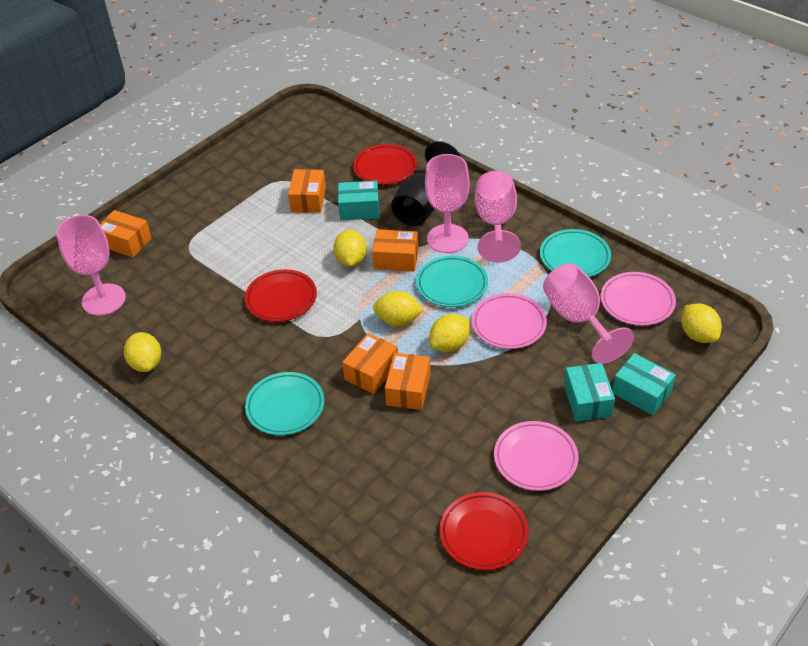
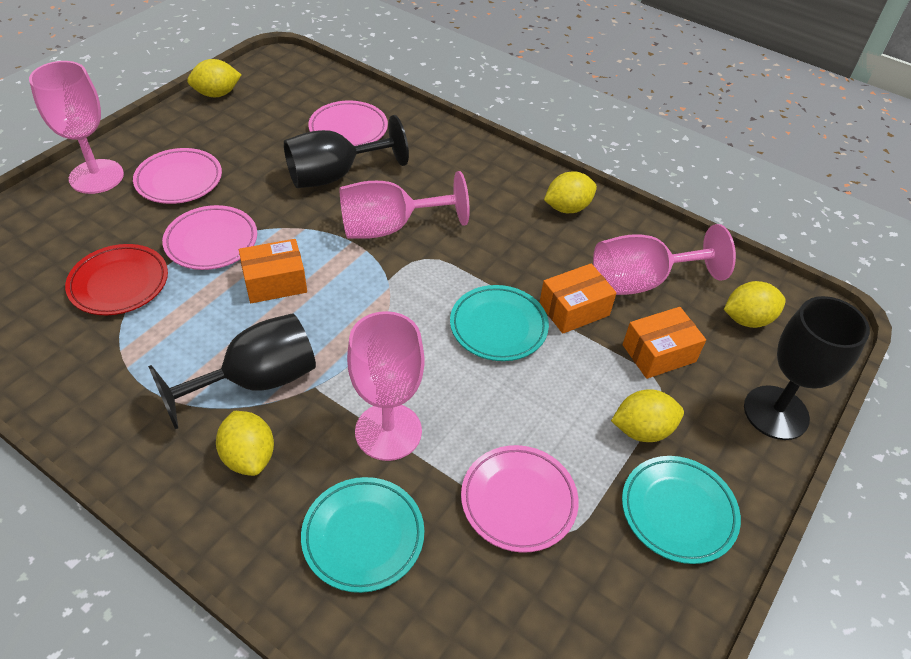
black goblet: [391,141,461,226] = 1 -> [148,313,316,429] [284,115,409,188] [744,296,870,440] = 3
orange box: [100,210,152,257] [288,169,326,213] [342,333,398,394] [372,229,418,272] [385,353,430,410] = 5 -> [239,239,307,303] [539,263,616,334] [623,307,706,379] = 3
pink plate: [472,293,547,349] [494,421,578,491] [601,272,676,326] = 3 -> [133,148,222,204] [162,205,257,270] [308,101,388,146] [461,445,579,553] = 4
red plate: [245,269,317,322] [353,144,417,185] [440,492,529,570] = 3 -> [65,244,168,315] = 1
turquoise box: [338,181,379,221] [564,363,615,422] [612,353,676,415] = 3 -> none = 0

